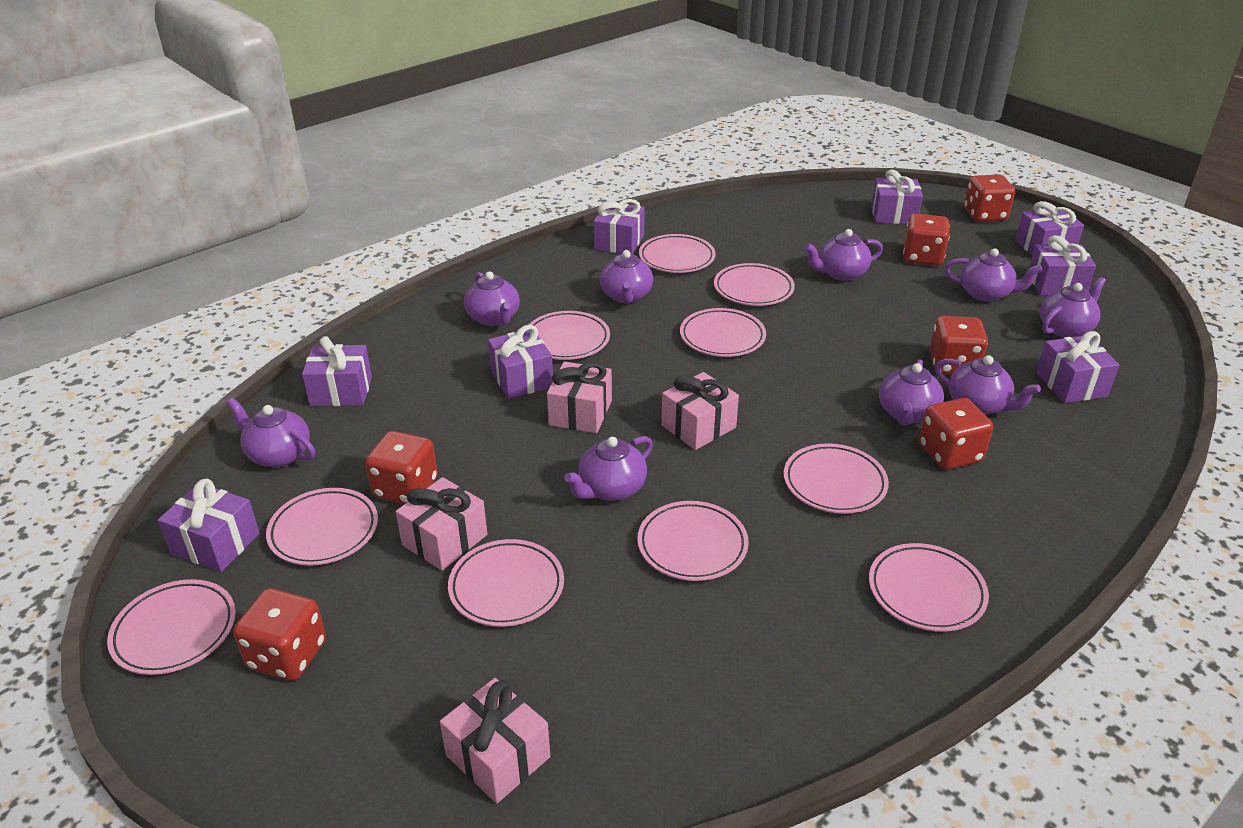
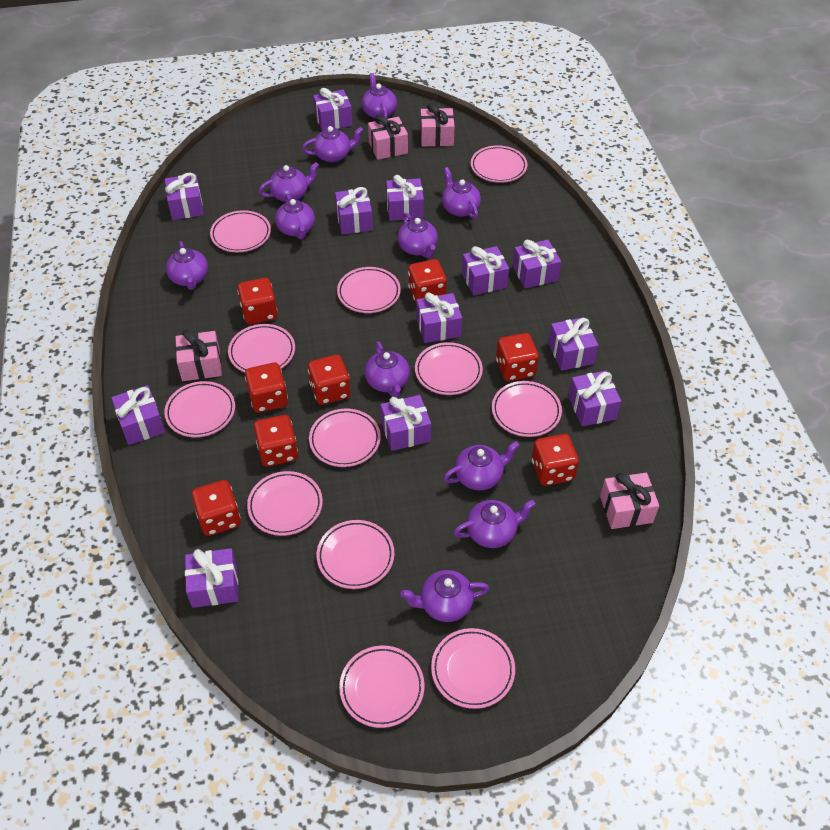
pink plate: [107,579,236,675] [266,488,378,565] [448,539,564,627] [529,311,610,360] [637,501,749,581] [639,234,715,273] [680,308,766,357] [714,263,795,306] [784,443,889,514] [869,543,989,632] = 10 -> [164,381,235,437] [210,210,271,252] [228,324,295,373] [247,471,323,536] [309,409,381,467] [316,520,394,589] [337,267,401,313] [339,646,425,728] [415,342,483,395] [431,628,515,709] [471,145,527,183] [492,381,562,437] = 12
purple gift: [158,479,260,572] [302,336,372,406] [488,325,553,399] [594,199,645,254] [871,169,923,224] [1015,201,1084,255] [1029,235,1096,295] [1036,331,1119,403] = 8 -> [111,385,165,445] [165,173,204,220] [185,548,239,608] [313,88,352,131] [335,187,373,234] [380,395,431,451] [386,175,424,221] [416,293,462,343] [462,246,509,296] [513,240,561,289] [548,317,598,371] [568,371,621,426] = 12
purple teapot: [227,398,315,467] [464,271,520,326] [564,436,653,501] [600,250,653,304] [805,229,883,281] [879,359,944,426] [935,355,1041,415] [945,248,1042,302] [1040,277,1106,338] = 9 -> [166,241,208,290] [259,162,319,202] [275,194,315,239] [302,126,363,163] [361,73,397,119] [364,342,410,398] [397,213,438,258] [400,570,490,622] [442,167,481,219] [443,441,520,490] [453,500,536,548] = 11
red dice: [233,588,326,681] [365,431,438,504] [903,214,950,266] [919,398,993,470] [930,316,988,375] [964,175,1015,222] = 6 -> [191,480,240,536] [237,278,278,325] [245,362,288,413] [254,415,298,467] [308,354,350,405] [408,259,447,303] [496,333,539,381] [532,434,579,486] = 8

